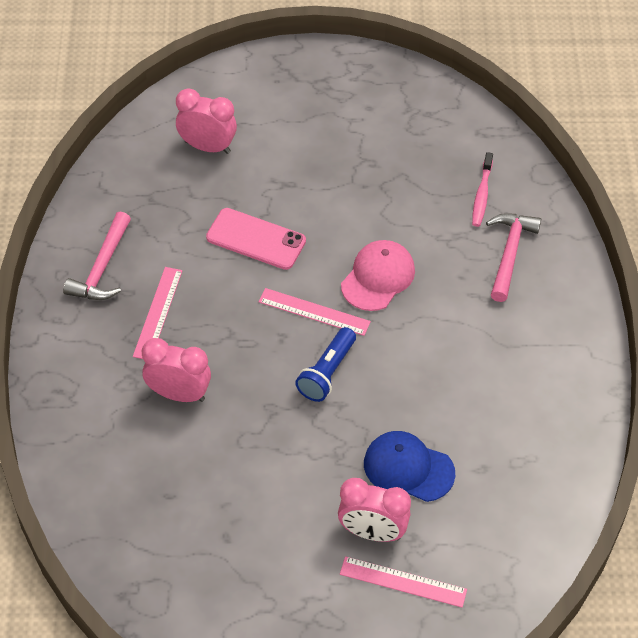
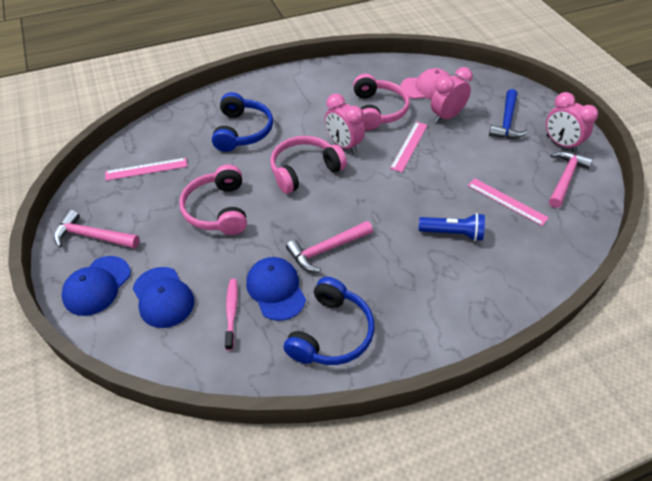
blue cap: [364,431,455,502] = 1 -> [61,256,131,316] [133,267,194,328] [246,257,306,321] = 3
blue hammer: none = 0 -> [489,89,528,139] = 1
blue headphones: none = 0 -> [212,92,273,152] [284,277,375,365] = 2
pink hammer: [63,212,131,300] [486,213,541,302] = 2 -> [54,209,140,249] [286,221,373,272] [549,151,593,208] = 3
pink headphones: none = 0 -> [179,164,247,235] [270,136,347,194] [353,74,410,130] = 3
pink phone: [206,208,306,270] = 1 -> none = 0

